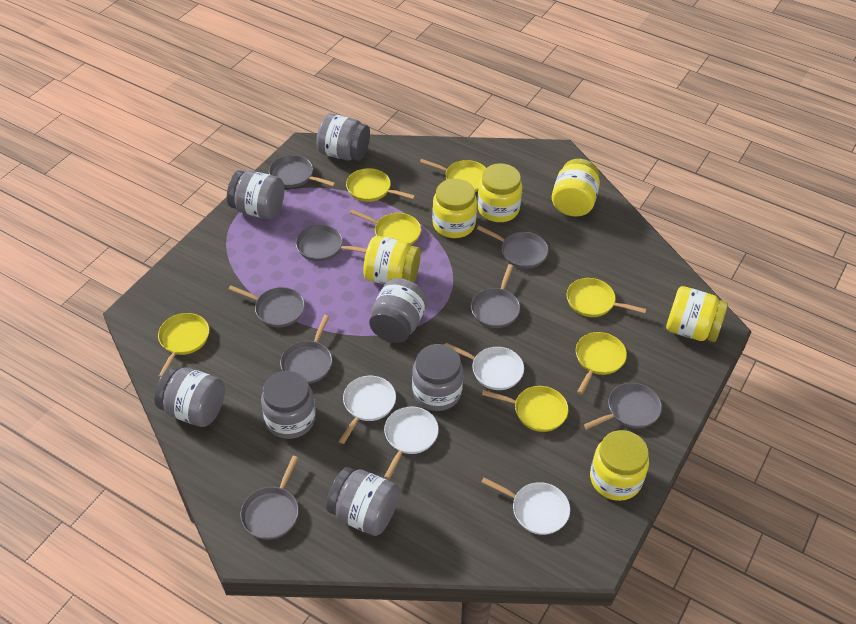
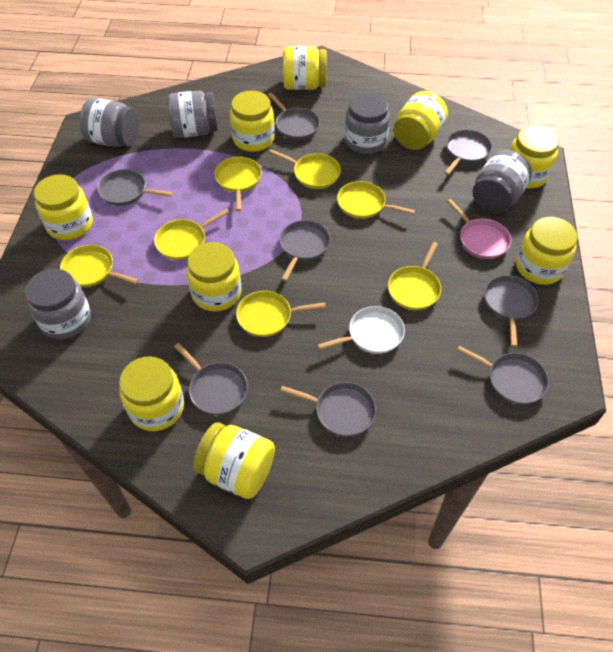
grey jar: [154,366,225,427] [227,170,284,220] [261,371,316,439] [316,114,370,161] [326,467,399,536] [369,278,427,343] [412,344,463,411] = 7 -> [25,269,91,339] [79,98,139,147] [167,91,218,138] [345,93,390,154] [473,150,532,213] = 5
pink pan: none = 0 -> [447,199,511,259] = 1
white pan: [339,376,396,444] [384,407,439,479] [445,343,524,390] [481,477,570,535] = 4 -> [317,306,405,354] = 1
yellow jar: [363,236,421,284] [432,179,477,238] [477,163,522,222] [552,159,600,217] [590,430,649,501] [666,286,728,342] = 6 -> [34,174,93,240] [119,356,184,431] [186,242,241,312] [193,422,275,499] [230,91,275,152] [283,46,327,90] [393,91,448,150] [510,125,559,188] [516,217,578,285] = 9

